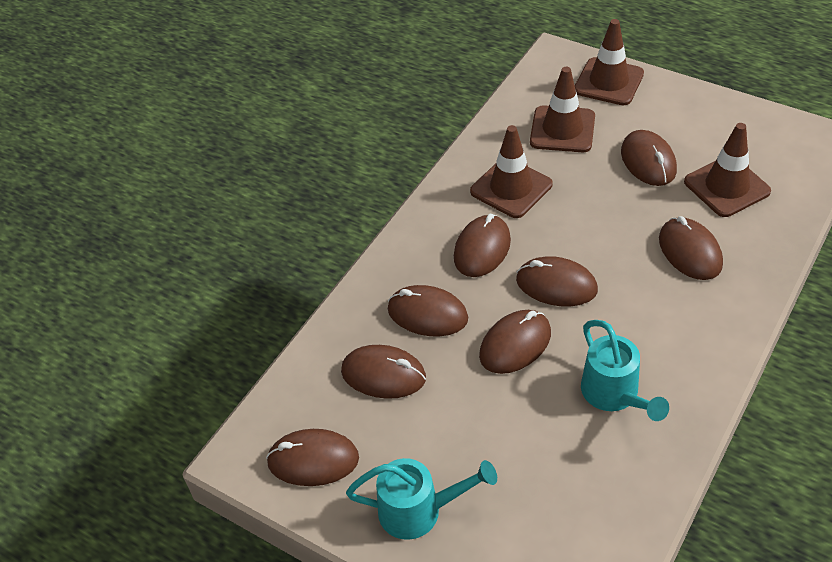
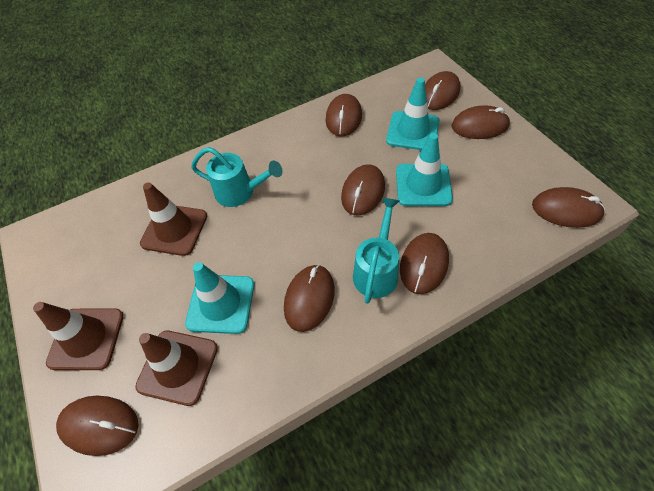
brown traffic cone: [470,125,553,218] [530,67,595,152] [575,19,644,105] [684,123,771,217] = 4 -> [33,302,124,370] [135,331,218,406] [140,183,207,256] = 3
turquoise traffic cone: none = 0 -> [185,262,254,334] [386,78,440,150] [396,133,453,206] = 3

